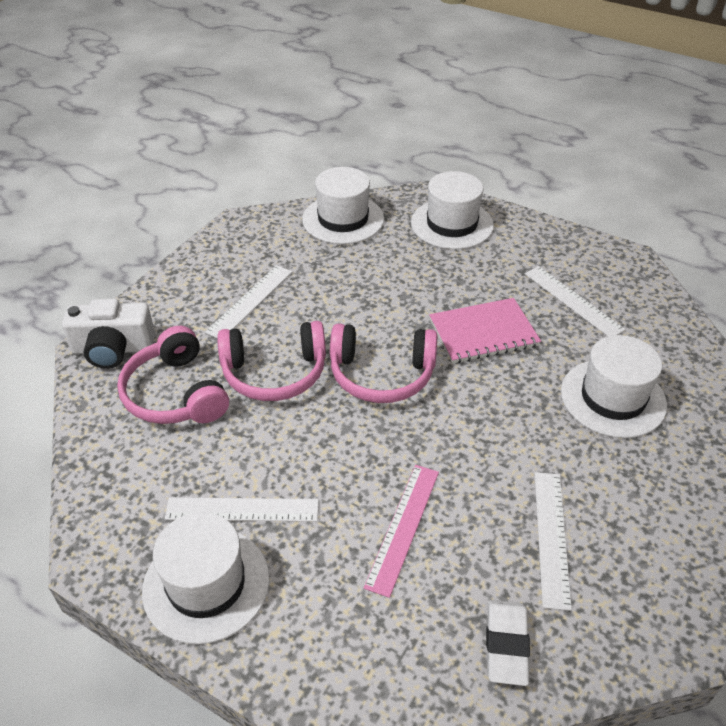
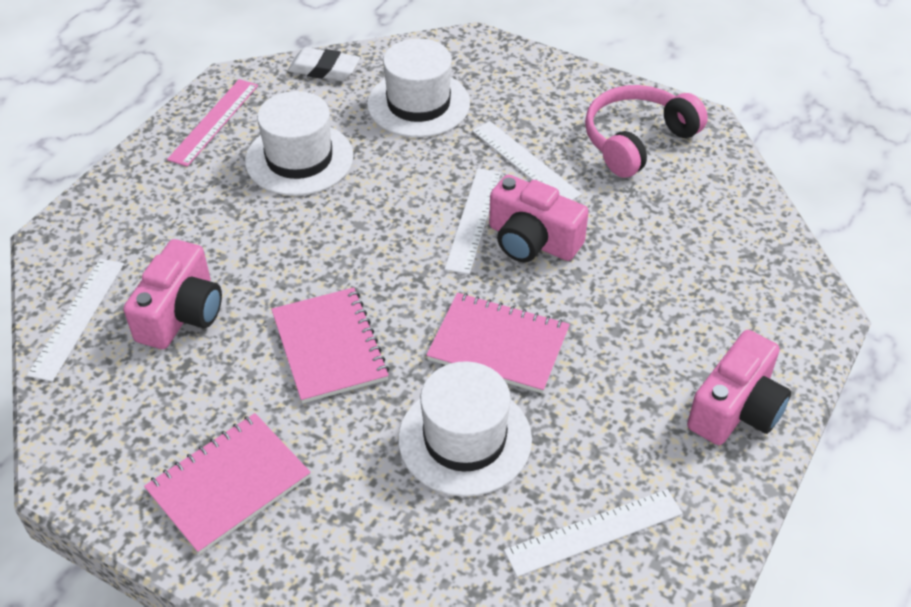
pink camera: none = 0 -> [123,239,222,349] [489,175,589,262] [687,330,791,445] = 3
pink headphones: [117,326,229,424] [217,321,326,401] [330,324,437,403] = 3 -> [585,85,708,178] = 1
pink notebook: [429,298,541,364] = 1 -> [144,413,311,555] [271,287,389,403] [426,293,570,394] = 3
white camera: [62,299,155,369] = 1 -> none = 0
white hat: [142,512,270,644] [302,167,384,244] [411,171,494,249] [561,335,667,438] = 4 -> [245,91,353,196] [367,38,470,138] [398,361,532,497] = 3

